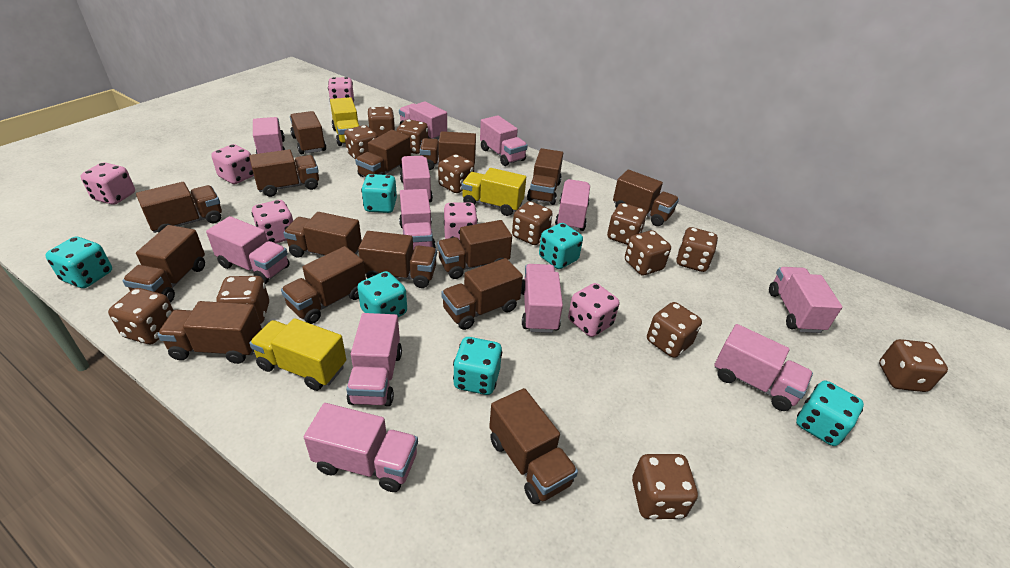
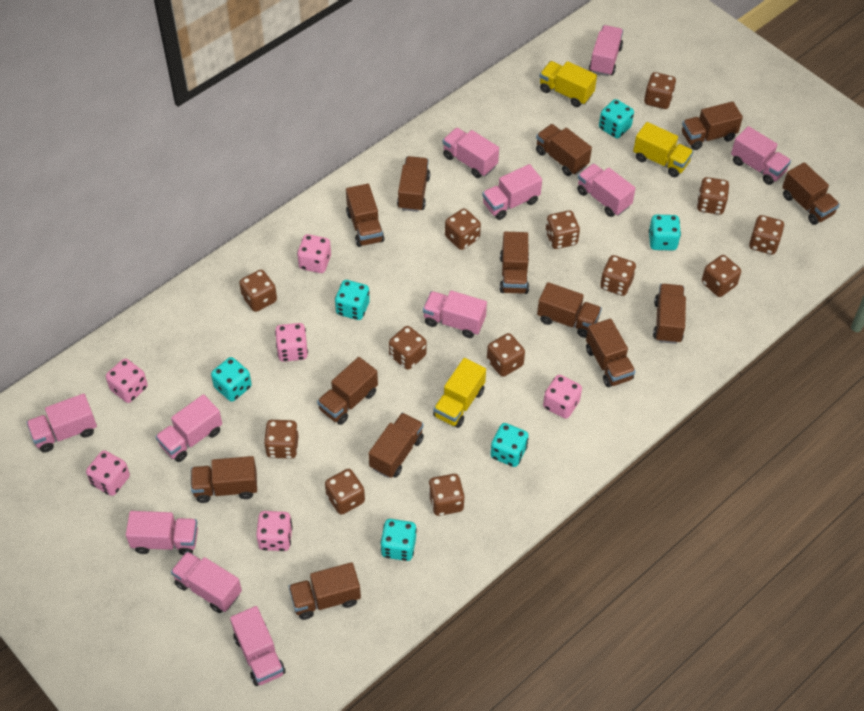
brown truck: [122,225,205,302] [136,182,222,233] [158,301,262,364] [249,149,319,197] [281,246,366,324] [283,212,362,257] [290,111,326,154] [355,130,411,177] [358,231,437,288] [420,131,476,170] [437,220,512,279] [441,258,523,330] [489,388,578,504] [527,148,563,205] [613,170,679,226] = 15 -> [191,456,257,503] [289,562,361,620] [317,357,378,425] [346,184,384,247] [369,412,424,478] [397,156,430,212] [499,232,529,294] [536,124,592,176] [537,282,602,338] [586,319,636,387] [653,284,686,344] [682,101,743,150] [782,162,840,225] = 13
pink truck: [206,216,290,284] [253,117,285,154] [304,403,418,492] [346,313,402,406] [399,101,447,139] [399,189,436,251] [400,156,433,202] [480,115,528,166] [521,264,563,333] [555,179,590,231] [714,324,813,411] [769,267,842,333] = 12 -> [26,394,97,453] [126,511,198,555] [155,394,222,462] [171,551,242,613] [230,606,286,686] [423,291,487,338] [443,128,499,178] [482,164,542,220] [577,163,636,217] [589,25,623,76] [731,126,791,185] = 11

